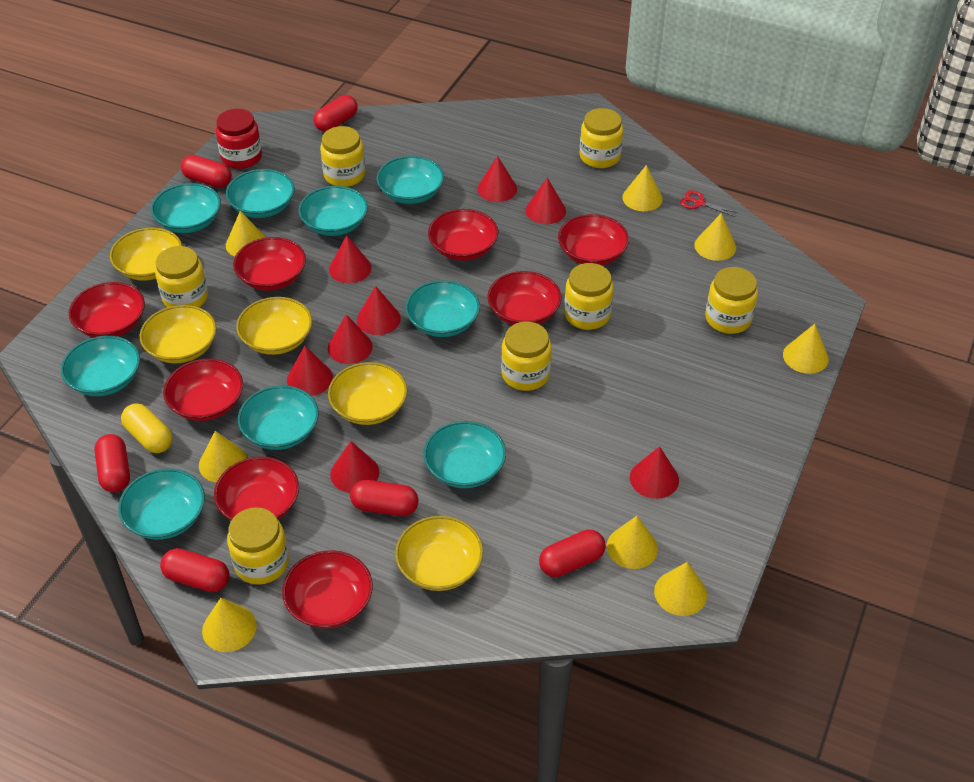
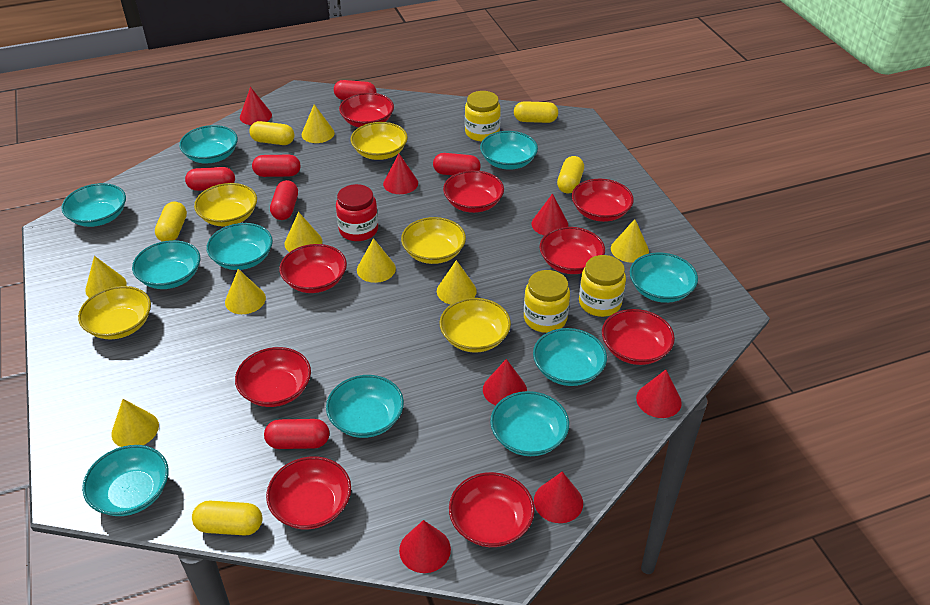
red bowl: [69,282,145,338] [163,359,243,421] [214,457,299,520] [233,237,306,291] [282,550,373,629] [428,209,498,261] [487,271,561,325] [558,214,629,266] = 8 -> [235,347,311,407] [266,457,351,529] [279,244,347,293] [339,93,394,127] [443,170,504,213] [449,472,535,547] [539,227,605,274] [572,179,634,222] [602,309,675,365] = 9
red cone: [287,346,333,396] [328,314,373,364] [329,235,372,283] [330,441,379,493] [357,286,401,335] [477,156,517,202] [526,178,566,224] [630,446,679,499] = 8 -> [240,87,272,125] [383,154,418,194] [399,520,451,573] [483,359,527,405] [531,194,568,236] [534,471,583,523] [636,370,682,418] = 7
red scissors: [680,190,738,217] = 1 -> none = 0
turquoise bowl: [61,336,140,396] [118,468,205,540] [151,183,221,233] [226,169,294,218] [238,385,319,450] [298,186,368,236] [377,156,444,204] [405,280,480,337] [423,421,506,488] = 9 -> [61,183,126,227] [82,445,169,516] [132,240,200,289] [179,125,238,163] [206,223,273,270] [326,375,404,438] [480,131,538,170] [490,391,569,456] [533,328,607,386] [630,253,698,303] = 10
yellow capsule: [121,403,172,453] = 1 -> [155,201,187,242] [192,501,262,535] [249,121,294,145] [514,101,558,123] [557,156,584,193] = 5
yellow jar: [155,246,208,307] [227,507,289,585] [320,126,365,187] [501,322,552,391] [564,263,614,330] [580,108,623,168] [705,267,758,334] = 7 -> [465,91,501,141] [524,270,570,333] [579,255,626,317] = 3

